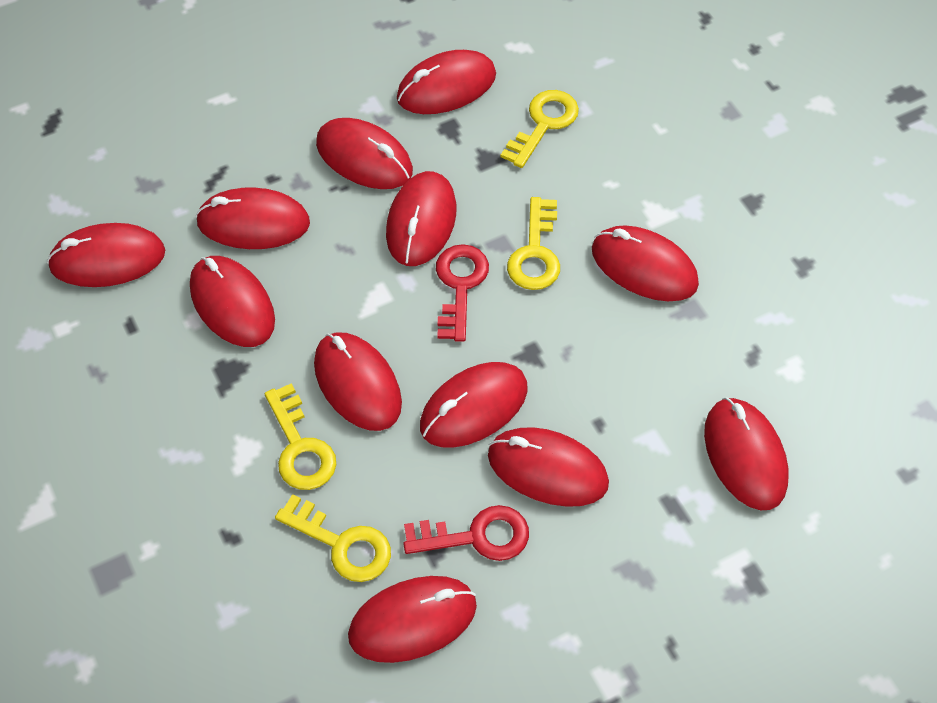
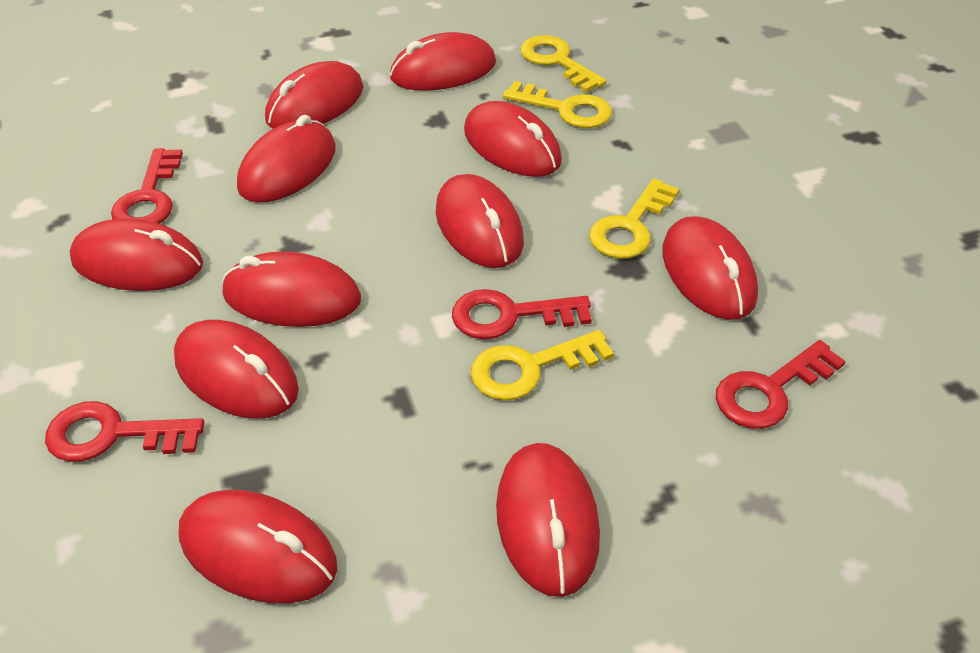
red key: [403,505,529,561] [436,244,489,342] = 2 -> [45,401,205,462] [111,148,183,224] [452,289,592,339] [716,340,846,429] = 4
red mouse: [47,223,165,287] [190,256,275,347] [196,187,310,249] [314,332,402,431] [316,118,413,189] [348,576,477,663] [386,171,456,266] [397,50,496,114] [420,362,528,448] [488,427,609,507] [592,225,699,301] [704,397,789,510] = 12 -> [69,218,203,291] [174,320,299,419] [179,490,337,603] [222,251,361,327] [237,115,336,202] [265,61,363,129] [390,32,496,91] [436,174,524,268] [464,101,562,177] [496,443,600,597] [662,216,758,320] = 11

